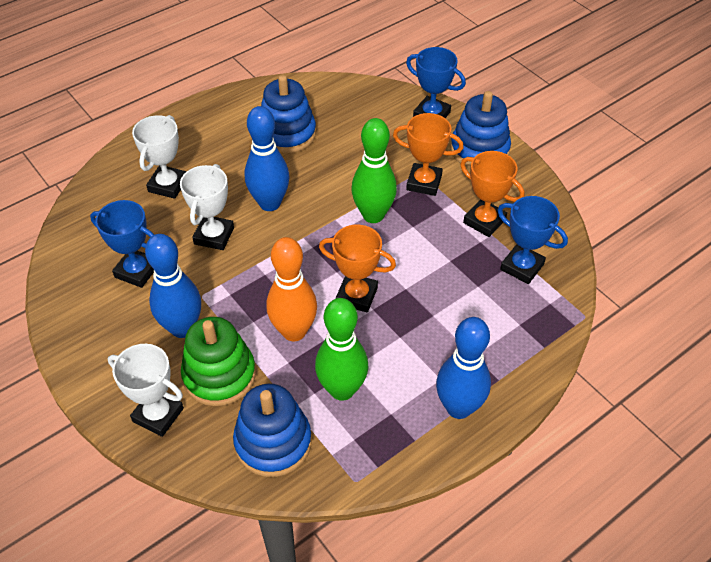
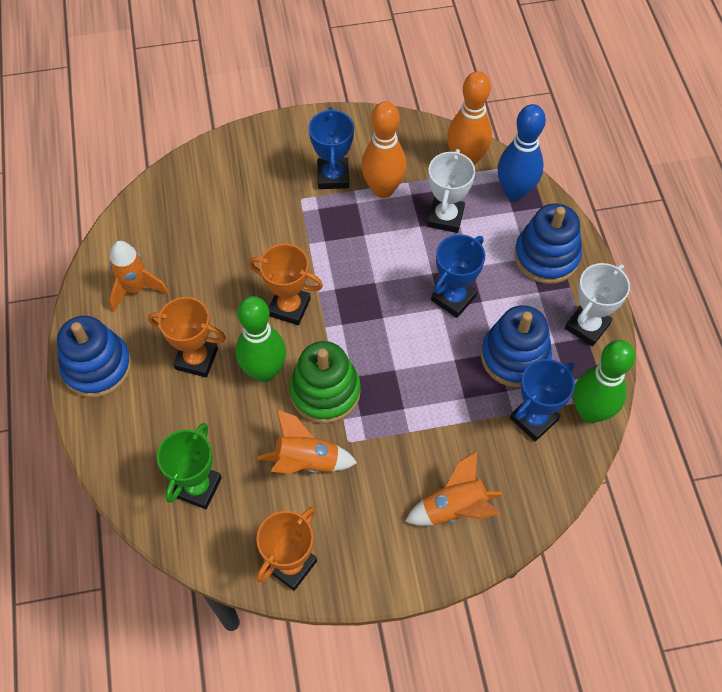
blue bowling pin: [145,234,201,338] [245,106,289,211] [436,317,491,419] = 3 -> [497,104,546,201] = 1
green trophy: none = 0 -> [157,423,222,509] = 1
orange bowling pin: [267,237,317,341] = 1 -> [361,101,407,198] [447,71,492,166] = 2
orange rocket: none = 0 -> [109,241,169,312] [257,409,357,474] [405,451,503,526] = 3
white trophy: [108,344,184,437] [132,115,186,199] [180,164,234,250] = 3 -> [427,149,475,233] [565,263,630,346] = 2

